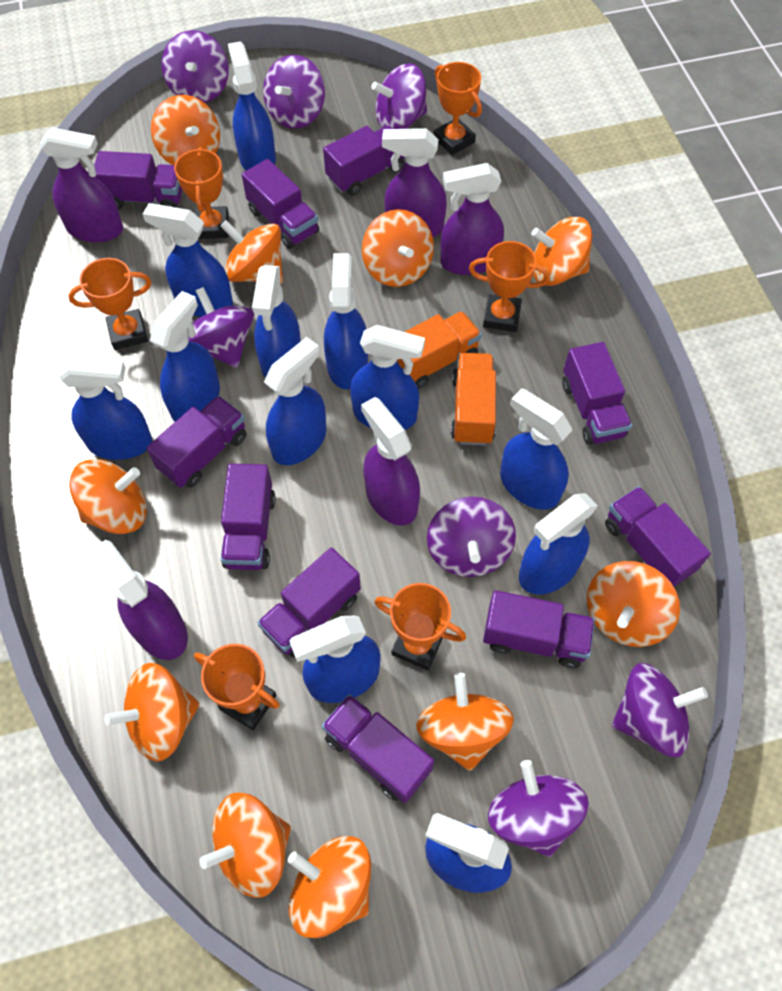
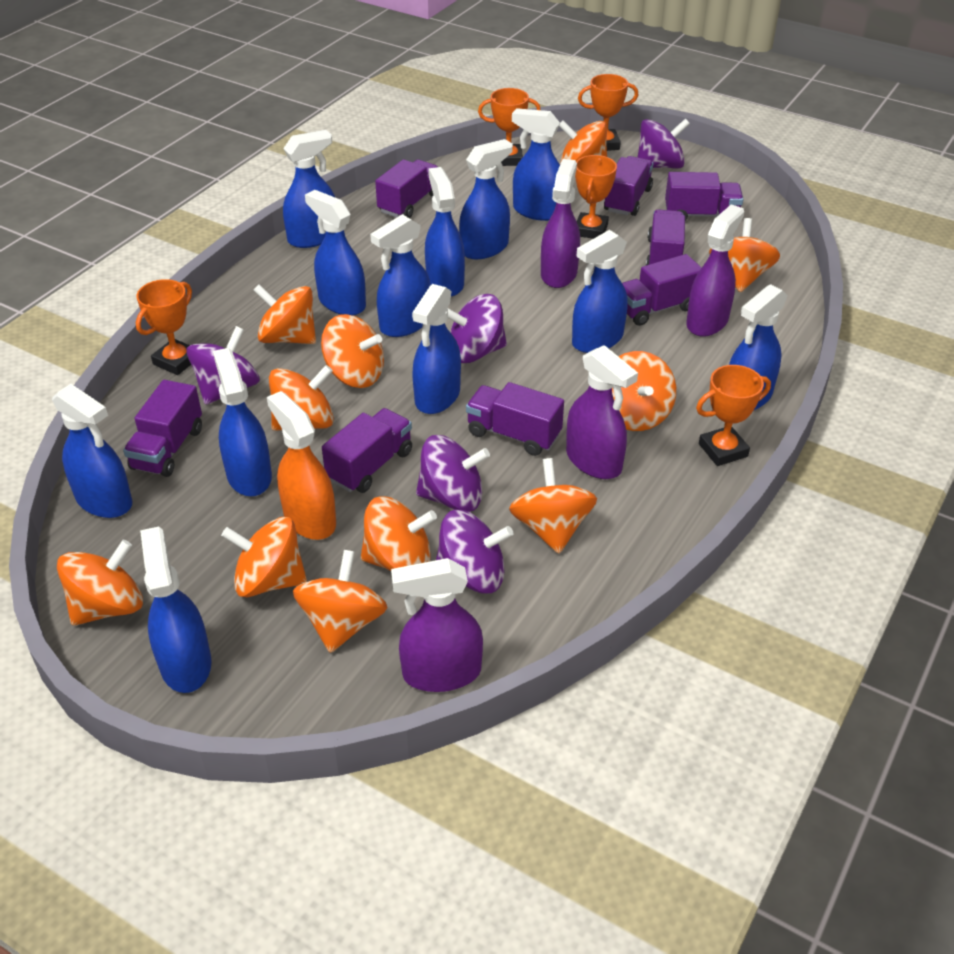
orange spinning top: [69,459,147,534] [104,663,200,762] [151,95,220,165] [199,792,291,898] [221,220,283,284] [288,836,371,938] [362,209,434,287] [416,673,514,771] [531,217,592,286] [587,561,680,647] = 10 -> [57,540,143,626] [221,517,307,597] [253,284,316,344] [269,365,334,431] [293,550,388,653] [321,314,384,388] [361,496,437,571] [509,458,597,554] [559,120,607,164] [612,351,676,431] [709,218,780,292] = 11
orange spray bottle: none = 0 -> [267,391,336,540] = 1
orange trophy: [68,258,151,350] [174,147,229,239] [194,644,280,730] [374,583,466,670] [434,62,482,155] [469,241,550,332] = 6 -> [136,279,192,375] [478,88,541,166] [575,155,617,239] [578,74,638,151] [696,365,771,466] = 5
orange truck: [397,311,482,389] [451,353,496,445] = 2 -> none = 0
purple spinning top: [162,30,229,103] [186,287,254,368] [263,55,325,129] [371,63,427,129] [427,497,516,577] [488,760,589,857] [612,663,708,757] = 7 -> [186,326,260,405] [416,435,490,512] [436,510,513,593] [448,294,507,363] [638,118,690,168] = 5
purple spray bottle: [39,127,123,242] [90,540,188,660] [361,397,420,525] [382,128,447,237] [441,163,504,275] = 5 -> [391,558,483,692] [541,159,580,288] [566,345,638,479] [686,204,744,337] = 4
purple truck: [94,151,182,209] [147,396,247,488] [221,464,276,570] [242,159,319,249] [257,548,361,658] [322,694,434,803] [323,126,405,196] [483,590,595,668] [562,342,632,445] [605,486,711,587] = 10 -> [123,380,202,477] [322,408,412,493] [375,159,438,218] [466,382,564,456] [604,156,653,216] [622,254,702,326] [646,209,685,265] [665,172,743,221] = 8

